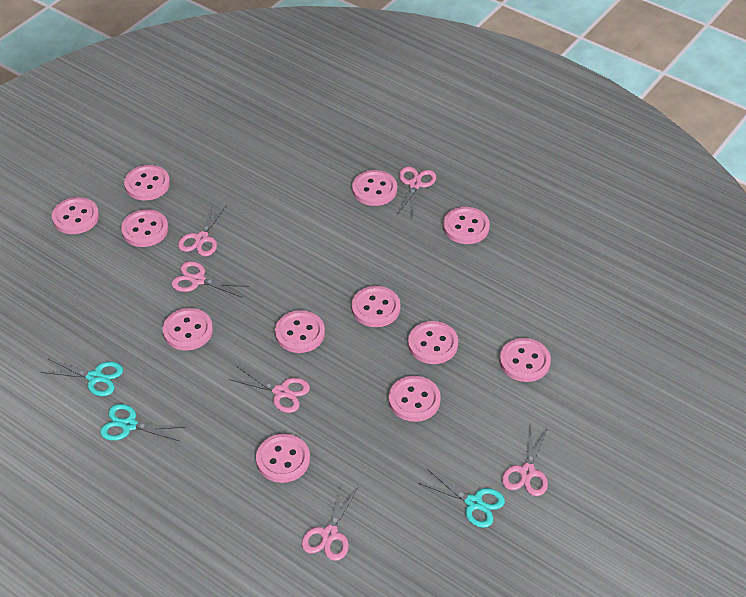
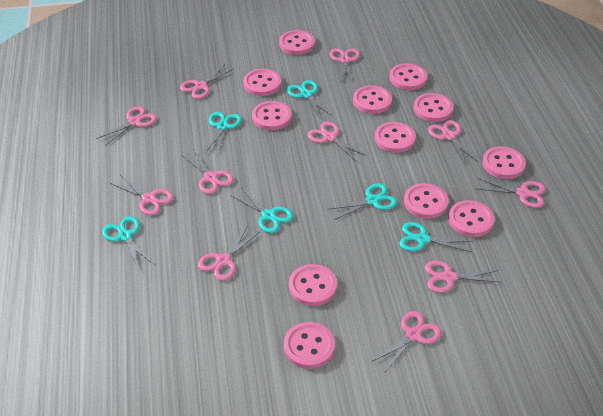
pink scissors: [171,261,249,298] [178,203,227,256] [228,366,310,413] [302,484,358,561] [397,166,436,217] [502,424,548,496] = 6 -> [96,106,157,146] [110,175,174,215] [180,65,233,99] [181,149,234,194] [198,227,259,281] [308,121,366,161] [329,48,360,84] [371,311,441,372] [425,261,500,293] [428,120,477,164] [477,178,546,208] = 11
turquoise scissors: [41,359,123,396] [100,404,186,441] [418,469,505,528] = 3 -> [102,216,153,269] [205,112,242,154] [230,187,293,233] [287,80,332,118] [327,183,397,220] [399,222,473,252] = 6

